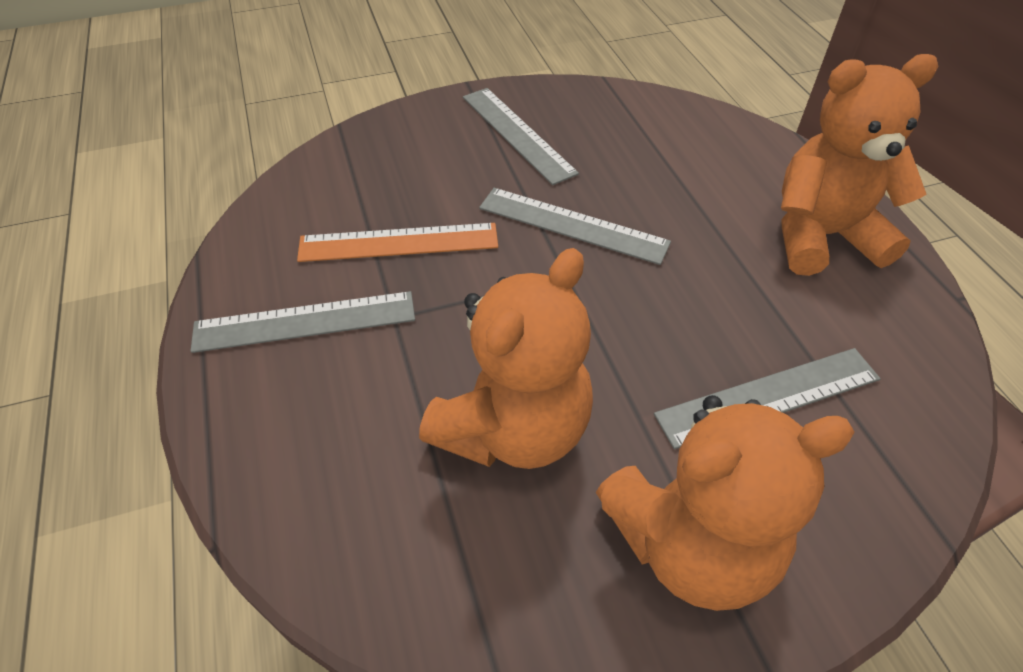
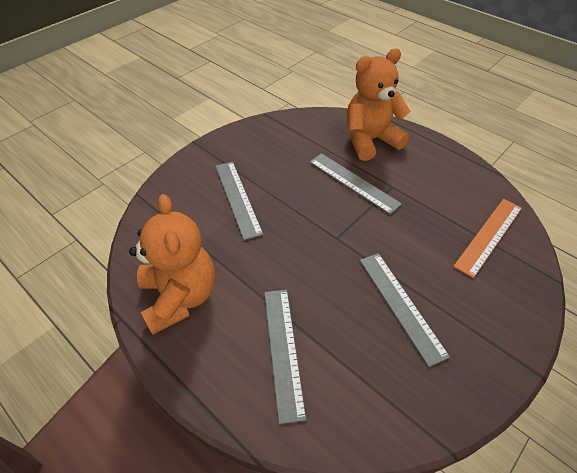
orange teddy bear: [419,248,593,469] [596,395,855,611] [781,54,939,276] = 3 -> [129,194,215,335] [347,48,411,161] = 2

